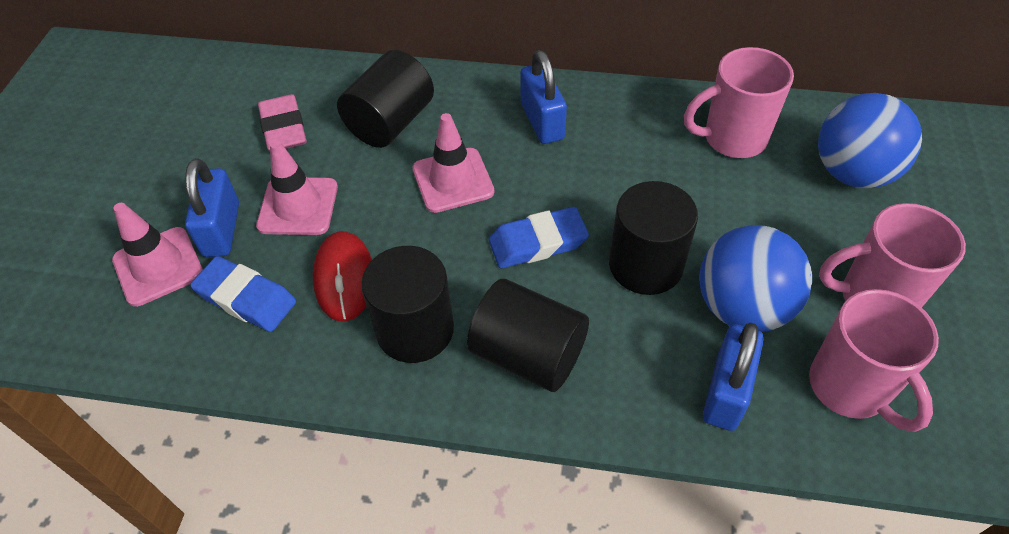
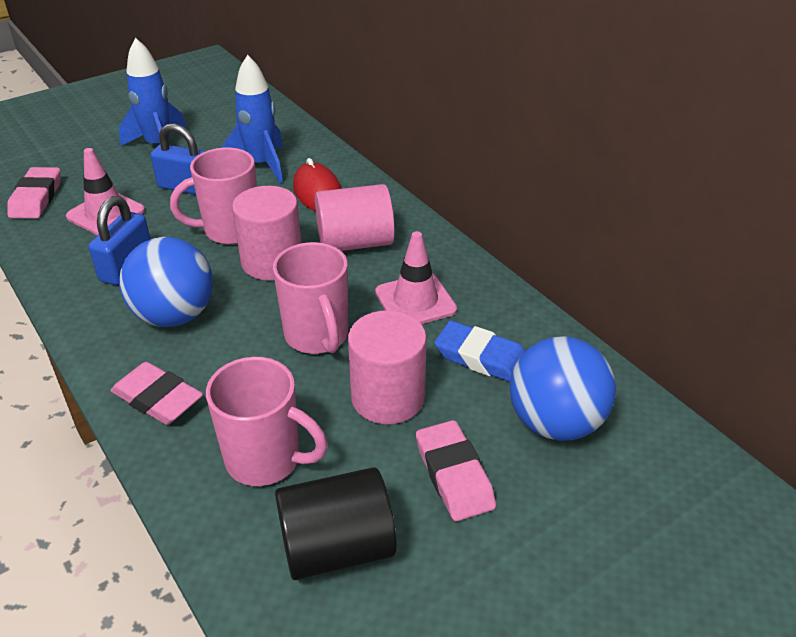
black cylinder: [337,50,434,148] [361,246,454,363] [467,279,589,392] [609,181,698,295] = 4 -> [275,467,397,580] = 1
blue eraser: [190,256,296,332] [489,207,589,268] = 2 -> [434,321,525,382] = 1
blue padlock: [185,158,239,257] [520,50,567,144] [703,323,764,431] = 3 -> [89,196,150,285] [150,123,206,195] = 2
blue rocket: none = 0 -> [119,38,187,146] [221,55,283,183] = 2
pink cylinder: none = 0 -> [232,186,301,280] [315,184,395,251] [348,310,427,424] = 3
pink eraser: [258,94,307,151] = 1 -> [7,167,60,219] [111,362,203,425] [416,420,496,521] = 3
pink traffic cone: [112,203,203,307] [256,140,338,235] [412,113,495,213] = 3 -> [66,148,145,236] [375,231,457,324] = 2

